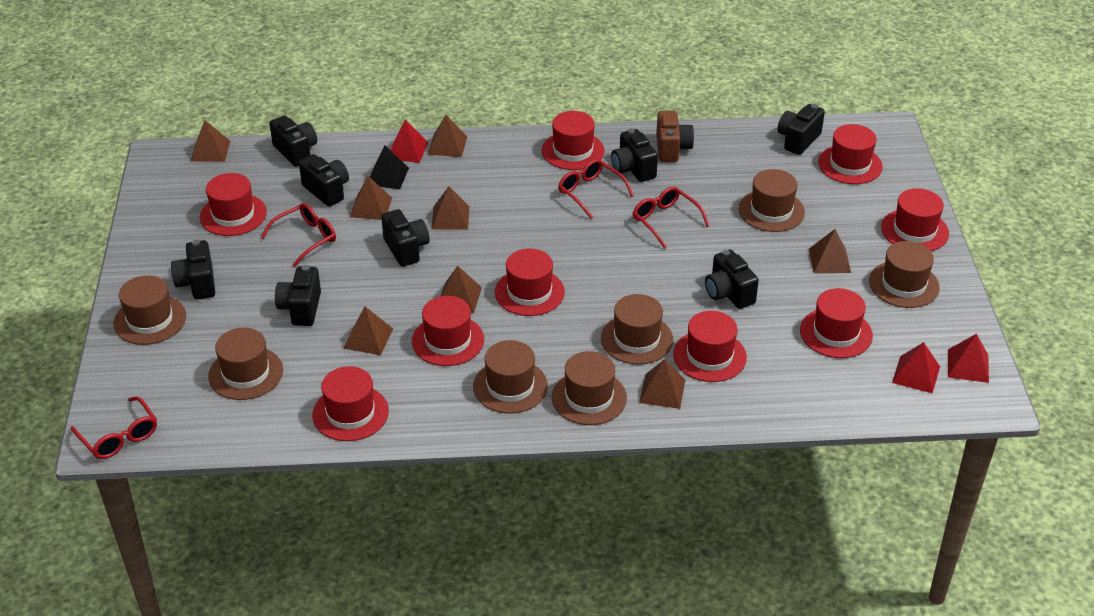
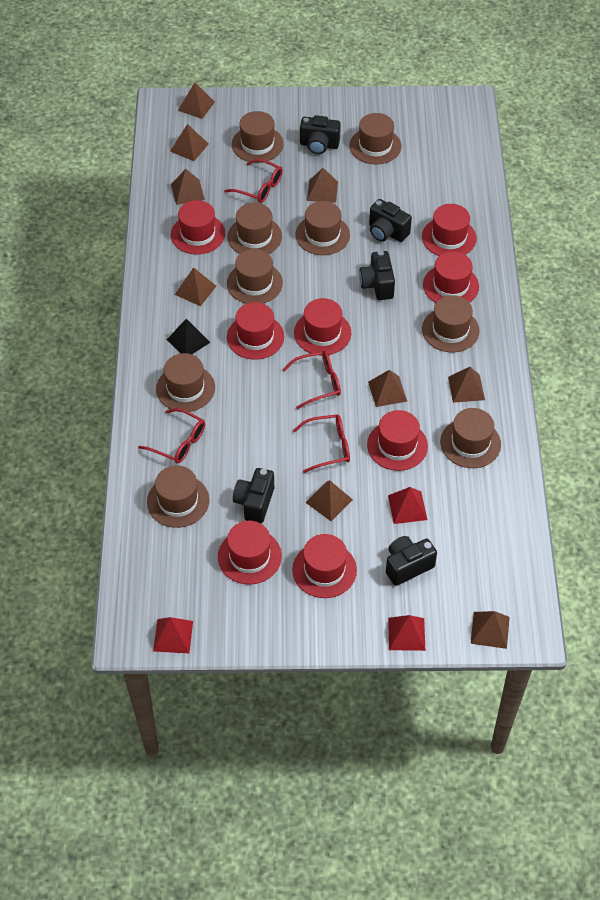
black camera: [171,239,215,299] [269,116,317,167] [275,265,321,326] [299,154,349,207] [381,209,430,267] [611,128,658,182] [705,250,759,309] [777,104,825,155] = 8 -> [233,468,274,524] [300,115,341,154] [359,251,395,300] [369,199,412,242] [386,536,437,586] = 5
brown camera: [656,111,694,162] = 1 -> none = 0
brown hat: [114,275,186,345] [208,328,283,400] [473,340,548,414] [552,351,627,425] [601,294,673,365] [739,169,805,232] [869,241,940,308] = 7 -> [147,465,209,528] [156,353,215,412] [227,203,282,254] [227,249,283,304] [232,111,284,163] [295,201,350,255] [350,113,401,164] [422,295,480,352] [440,408,501,468] = 9
brown pyramid: [190,120,230,162] [343,307,393,355] [350,176,392,220] [428,115,467,157] [432,186,469,230] [441,266,482,313] [639,359,685,409] [809,229,851,273] = 8 -> [170,124,209,161] [171,169,205,205] [175,267,216,306] [178,82,215,119] [305,480,353,521] [307,168,338,203] [368,370,407,407] [448,367,485,403] [471,611,510,649] = 9
red hat: [200,173,267,236] [312,366,389,441] [412,296,484,366] [495,249,565,316] [542,111,605,170] [673,311,747,382] [800,288,873,358] [818,124,883,184] [881,188,949,251] = 9 -> [171,200,225,254] [218,521,282,585] [227,302,284,360] [292,534,357,598] [294,298,351,355] [367,410,428,471] [422,204,477,256] [423,251,479,303] = 8

